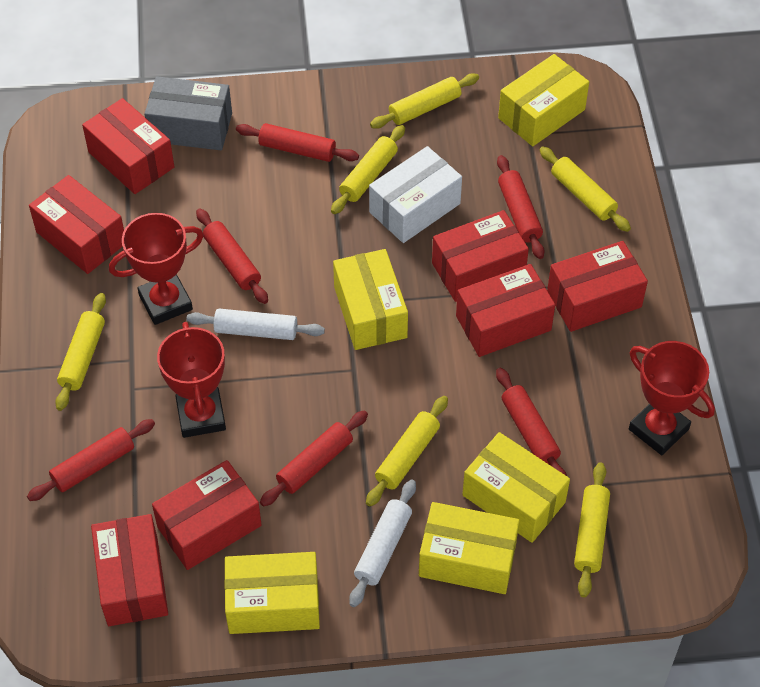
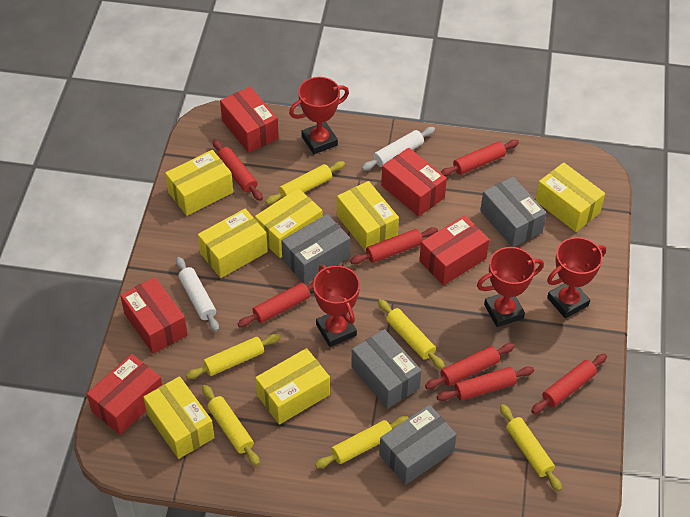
grey box: [144,76,232,150] = 1 -> [281,214,350,284] [351,329,422,409] [379,405,457,485] [480,177,547,247] = 4
red box: [29,175,124,274] [82,98,174,194] [91,514,168,626] [152,460,262,570] [432,210,529,302] [456,264,555,357] [547,241,648,332] = 7 -> [87,354,162,435] [120,277,188,354] [220,87,279,153] [381,148,447,217] [419,215,489,285] = 5
red rolling pin: [27,419,155,501] [196,209,268,304] [236,123,359,162] [260,410,368,507] [496,368,567,476] [497,155,545,259] = 6 -> [213,139,263,201] [238,282,313,327] [350,227,438,265] [425,343,515,389] [437,366,534,401] [440,140,519,177] [531,354,607,414] = 7
red trophy: [109,213,204,325] [157,322,226,438] [629,341,715,455] = 3 -> [289,77,349,154] [313,265,360,347] [477,247,544,327] [547,237,606,318] = 4
white box: [369,146,462,243] = 1 -> none = 0
yellow box: [224,552,320,634] [333,249,408,350] [419,502,520,594] [462,432,570,543] [498,54,589,146] = 5 -> [143,376,215,459] [165,150,233,216] [198,209,268,278] [255,188,322,258] [255,348,330,424] [337,181,399,252] [535,162,605,232] = 7

